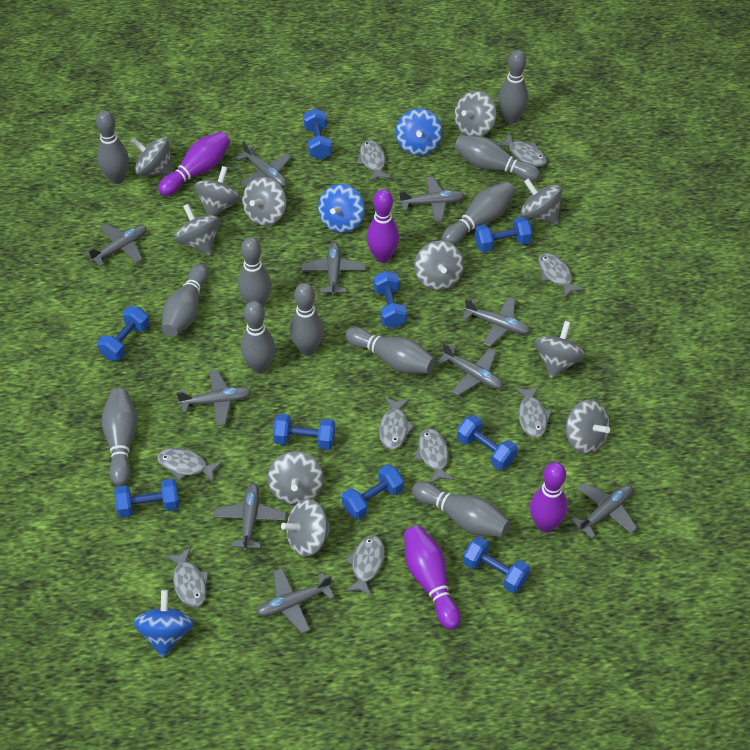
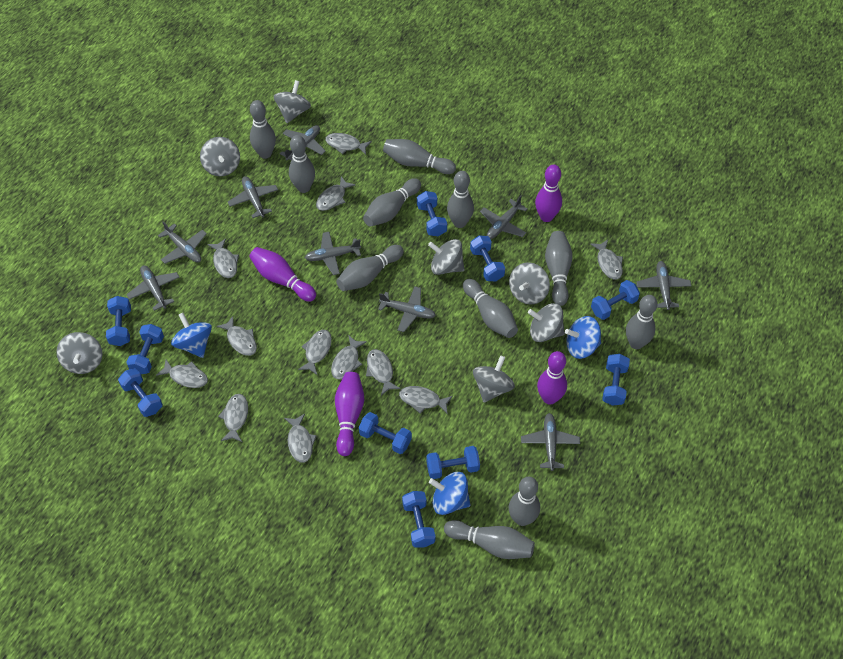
blue dumbbell: [97,306,150,361] [115,479,179,518] [273,414,335,450] [303,109,332,159] [342,464,404,520] [374,271,407,328] [457,415,518,470] [463,537,530,593] [475,217,532,252] = 9 -> [106,296,131,346] [118,368,163,417] [126,324,164,374] [359,412,412,454] [402,491,436,547] [417,191,447,236] [426,446,480,479] [470,236,505,281] [591,280,640,320] [602,354,630,406] = 10
grey fish: [157,448,223,483] [165,547,209,608] [345,535,385,597] [356,140,391,182] [379,397,415,450] [414,428,455,483] [497,133,547,167] [515,386,552,438] [538,253,584,298] = 9 -> [156,359,208,388] [207,238,239,278] [216,316,257,356] [218,394,248,442] [284,414,317,463] [298,330,332,375] [316,176,356,211] [325,133,372,155] [331,335,367,379] [366,349,401,395] [399,386,453,414] [590,240,623,279] = 12
grey plane: [86,224,147,267] [177,370,251,426] [213,483,286,551] [236,141,291,187] [256,568,335,634] [302,242,366,296] [399,176,465,223] [437,343,503,396] [462,297,531,347] [571,483,637,539] = 10 -> [127,265,179,311] [158,221,207,264] [228,176,278,218] [279,125,325,161] [305,232,361,275] [378,286,436,332] [480,195,527,239] [521,413,580,471] [637,261,691,310] = 9
grey spinning top: [130,137,173,176] [175,204,220,255] [194,166,241,216] [242,177,286,226] [267,451,324,505] [281,499,332,557] [414,241,464,290] [454,91,496,136] [521,178,562,225] [534,321,585,379] [566,399,610,454] = 11 -> [56,332,103,374] [200,137,240,176] [274,80,311,123] [428,239,465,275] [473,355,515,403] [509,262,550,305] [528,303,565,342] = 7

